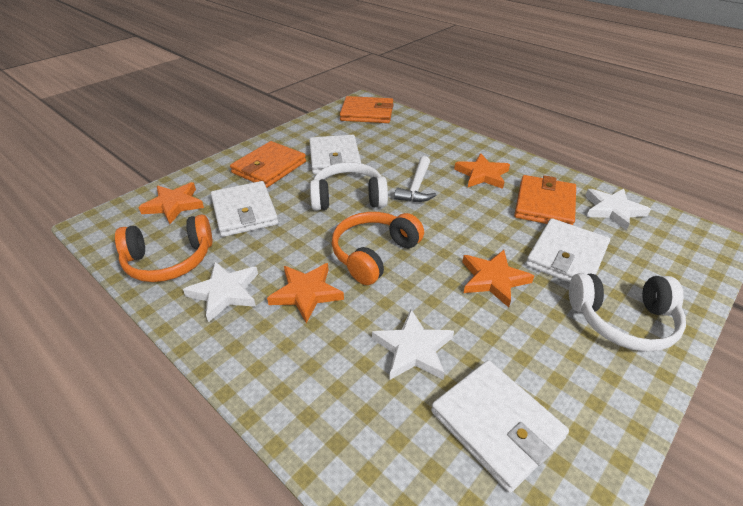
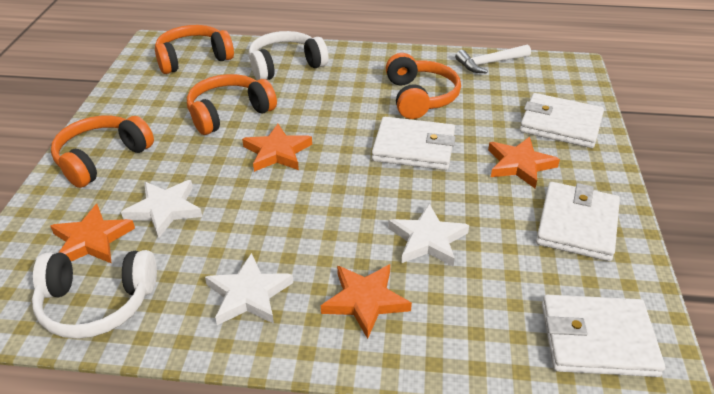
orange headphones: [115,215,212,282] [332,212,424,285] = 2 -> [51,116,154,188] [155,25,234,74] [187,74,277,135] [386,53,461,119] = 4
orange wallet: [230,141,306,188] [340,96,394,123] [514,175,576,225] = 3 -> none = 0

